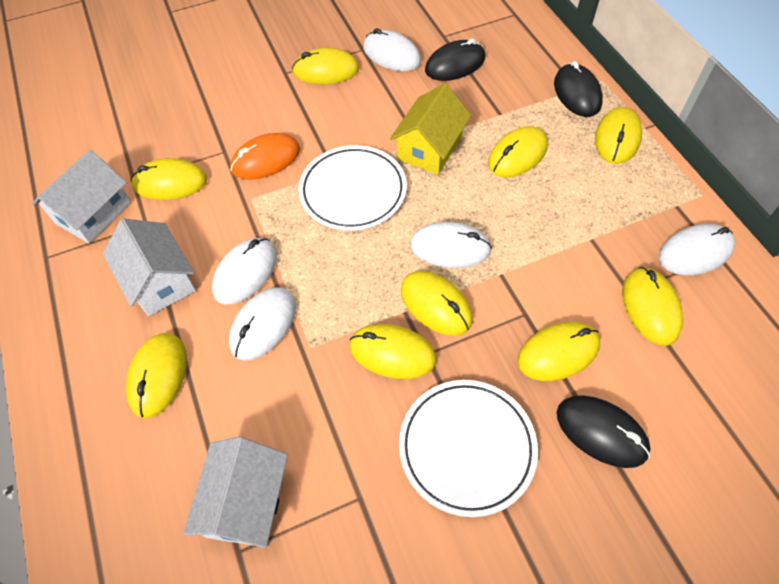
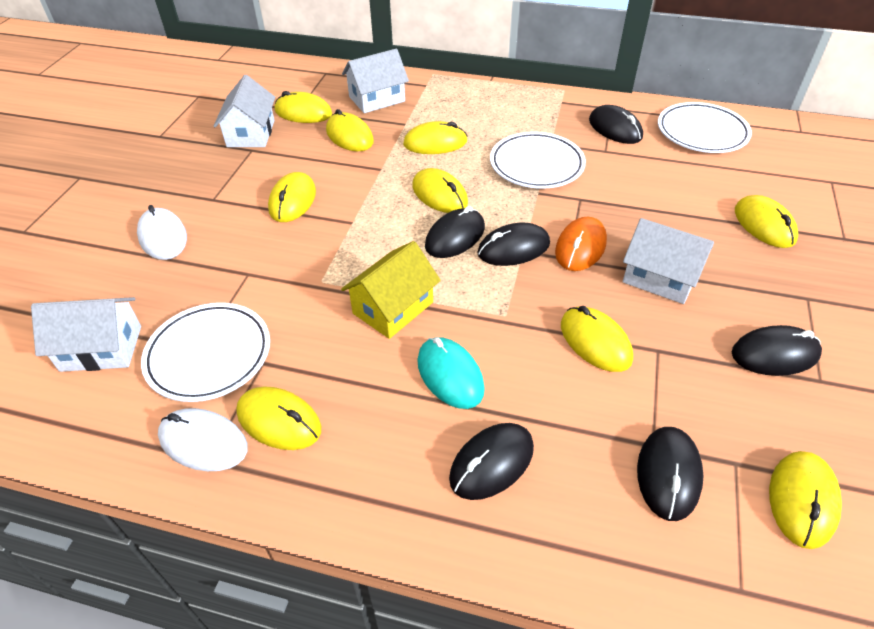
black mouse: [425,39,485,81] [554,61,603,117] [557,395,651,468] = 3 -> [425,206,485,258] [449,423,534,500] [477,222,550,266] [589,105,643,144] [637,427,704,521] [732,325,822,376] = 6
turquoise mouse: none = 0 -> [417,337,485,409] = 1
white house: [32,150,131,243] [103,218,196,316] [183,437,288,548] = 3 -> [31,297,141,372] [214,75,275,147] [342,49,409,113] [623,218,714,304] = 4
white mouse: [212,238,277,305] [229,287,296,361] [363,28,421,71] [410,222,492,268] [659,224,735,275] = 5 -> [137,205,187,260] [158,408,248,471] = 2
white plate: [298,145,407,231] [399,380,538,517] = 2 -> [141,303,270,402] [490,132,586,189] [658,102,752,153] = 3

